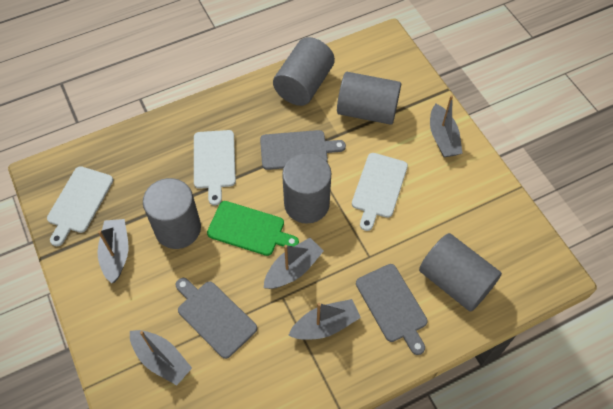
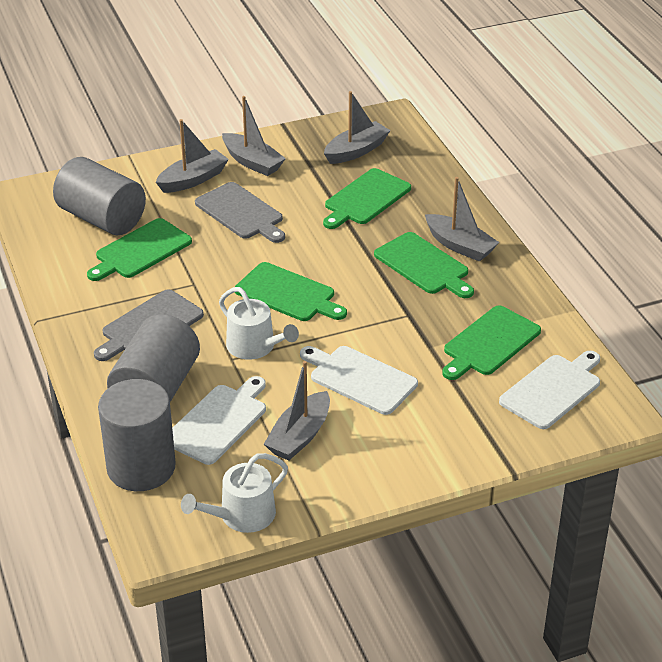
green cutting board: [207,201,299,256] = 1 -> [87,218,192,281] [235,262,347,321] [323,168,411,229] [374,232,474,298] [442,305,541,380] = 5
grey cutting board: [175,278,257,359] [260,130,346,170] [356,264,428,355] = 3 -> [94,289,204,361] [195,182,285,243] = 2
grey cylinder: [143,178,201,249] [273,37,335,106] [282,153,331,224] [337,72,401,125] [419,233,502,312] = 5 -> [53,157,146,235] [98,379,176,491] [107,314,200,402] = 3
white watering can: none = 0 -> [181,453,288,533] [219,287,299,359] = 2

